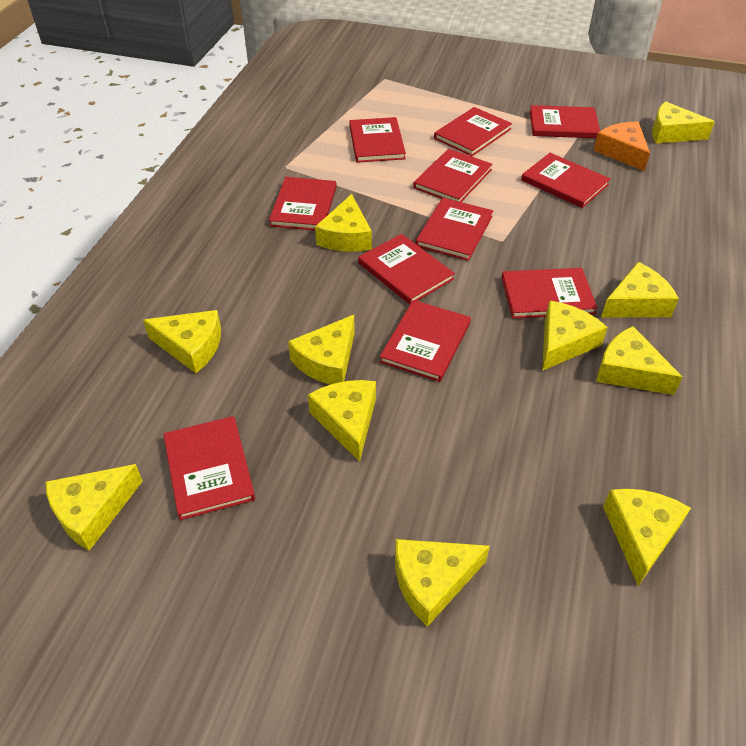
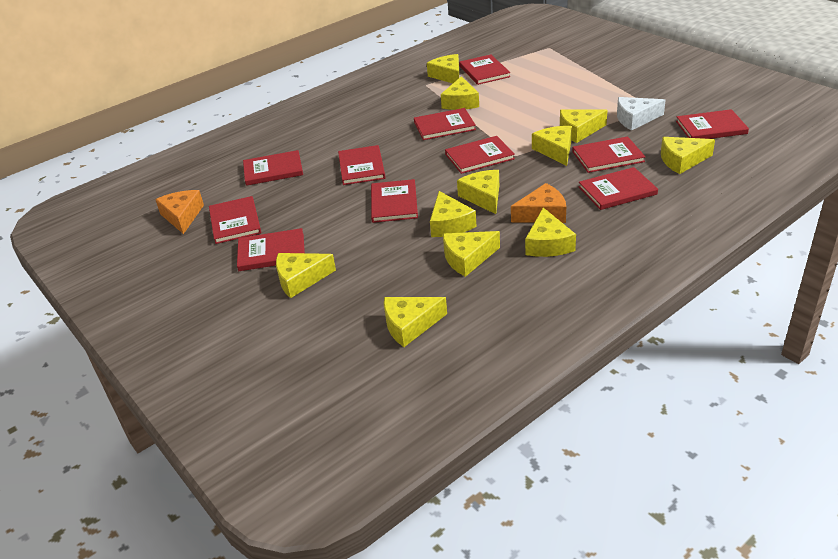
orange cheese: [594,122,650,171] = 1 -> [155,190,204,234] [511,183,566,223] = 2
white cheese: none = 0 -> [617,97,666,131] = 1

